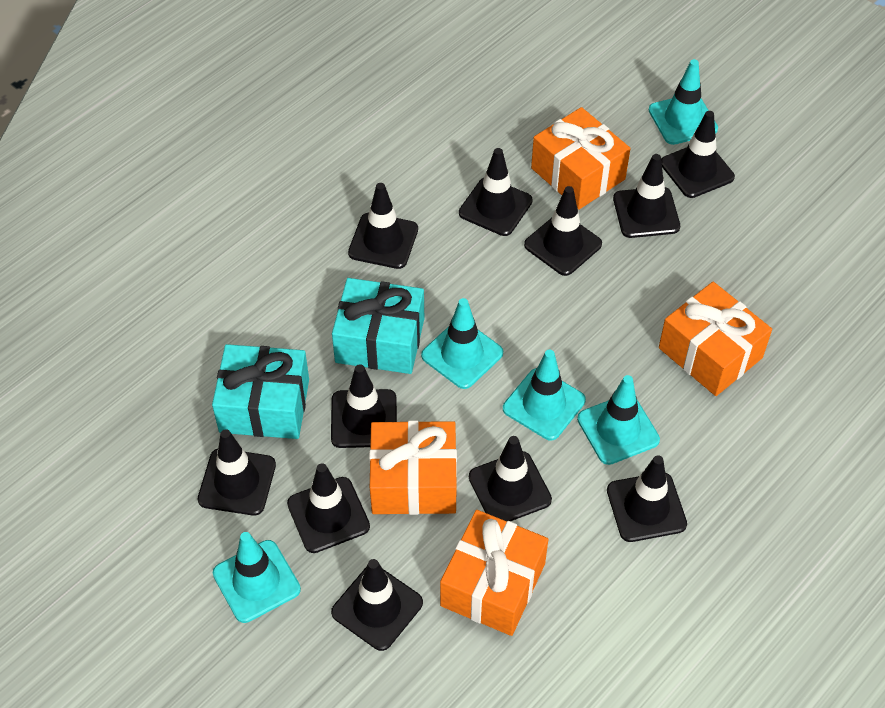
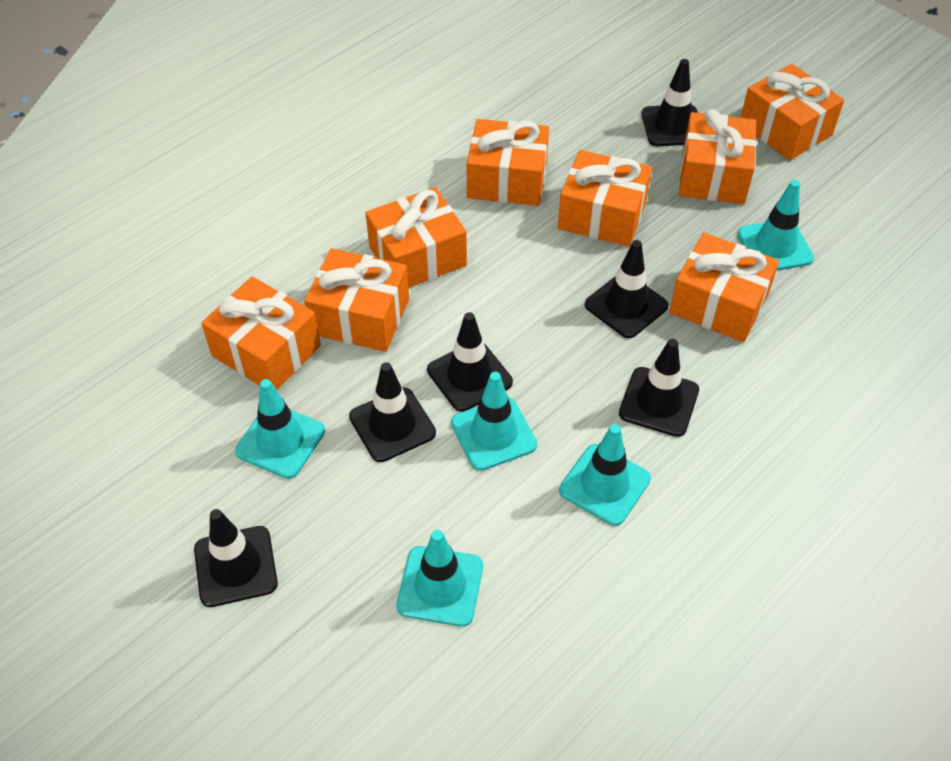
black traffic cone: [198,429,276,516] [287,463,370,553] [331,364,397,448] [331,559,423,651] [348,183,418,269] [459,148,533,236] [469,436,552,521] [524,186,602,276] [607,455,687,542] [613,154,680,238] [661,111,735,198] = 11 -> [194,509,278,607] [349,362,436,462] [427,312,513,412] [585,240,668,338] [619,339,699,437] [641,59,698,146] = 6
orange gift: [369,420,457,515] [440,510,548,636] [531,107,630,210] [659,282,772,396] = 4 -> [201,276,321,390] [304,248,409,352] [366,187,467,288] [467,119,549,206] [558,150,652,247] [669,233,779,342] [679,109,756,204] [740,64,844,161] = 8
turquoise gift: [212,344,309,439] [332,278,424,374] = 2 -> none = 0

